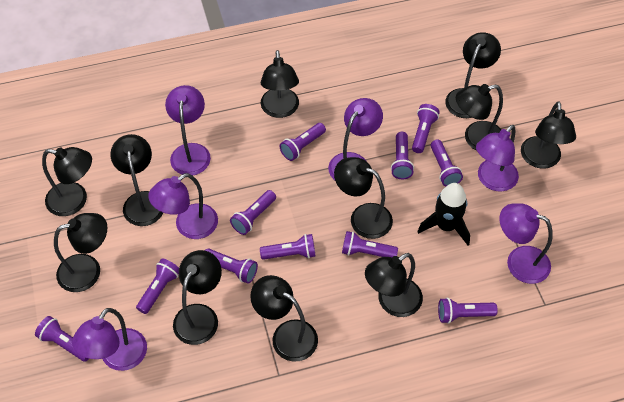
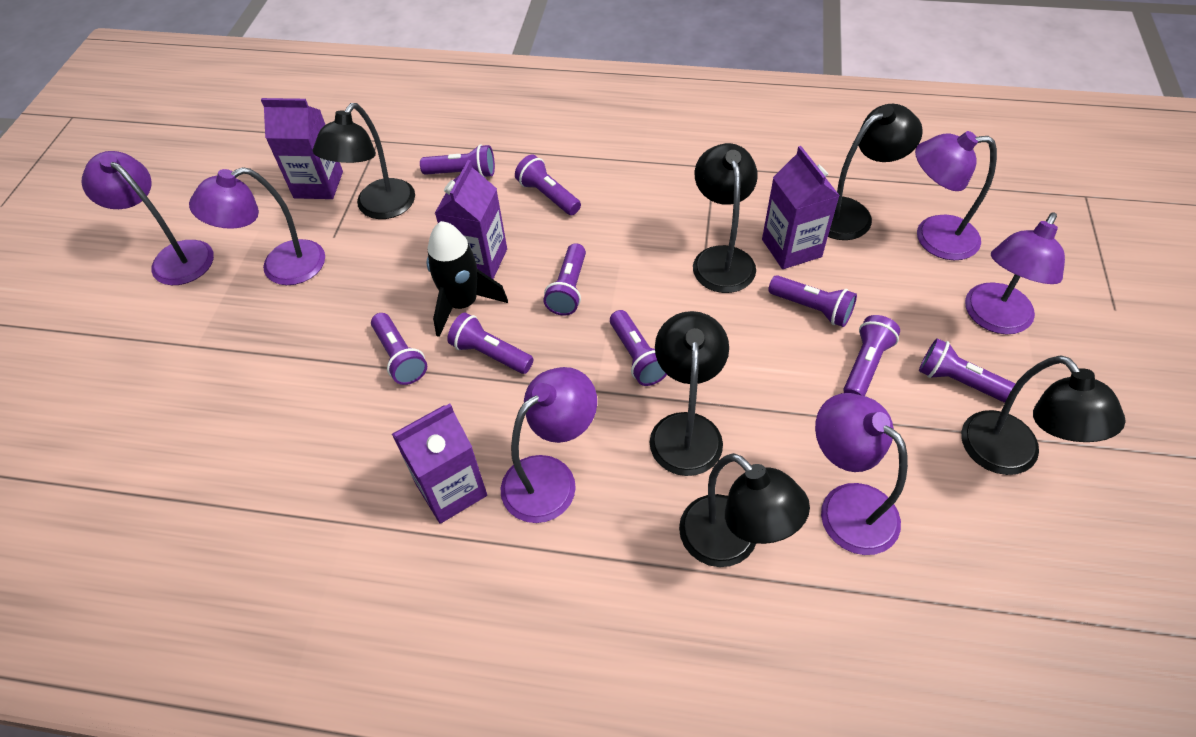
black lamp: [42,147,92,216] [54,213,107,292] [110,134,163,226] [173,250,222,345] [250,275,318,362] [261,50,299,118] [334,157,393,239] [365,253,423,317] [445,32,501,118] [456,84,503,151] [521,101,576,169] = 11 -> [313,103,415,219] [650,311,729,476] [679,453,810,567] [693,143,758,293] [828,104,923,240] [961,355,1126,475] = 6
purple carton: none = 0 -> [261,98,343,199] [392,403,487,524] [435,160,507,279] [762,146,840,269] = 4
purple flashlight: [35,316,89,362] [136,258,179,314] [205,249,258,284] [230,190,276,235] [260,234,315,260] [280,123,326,161] [342,231,398,257] [391,132,414,179] [412,104,440,153] [431,139,463,187] [438,297,498,324] = 11 -> [371,313,427,385] [420,144,495,178] [447,313,534,374] [515,155,581,215] [543,243,586,316] [610,310,667,386] [768,275,857,327] [844,315,900,396] [919,338,1016,403] = 9

